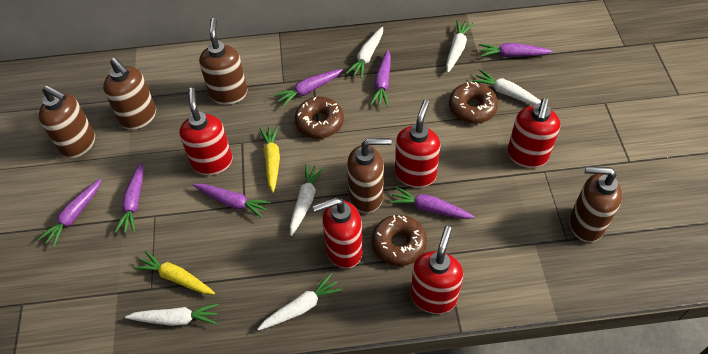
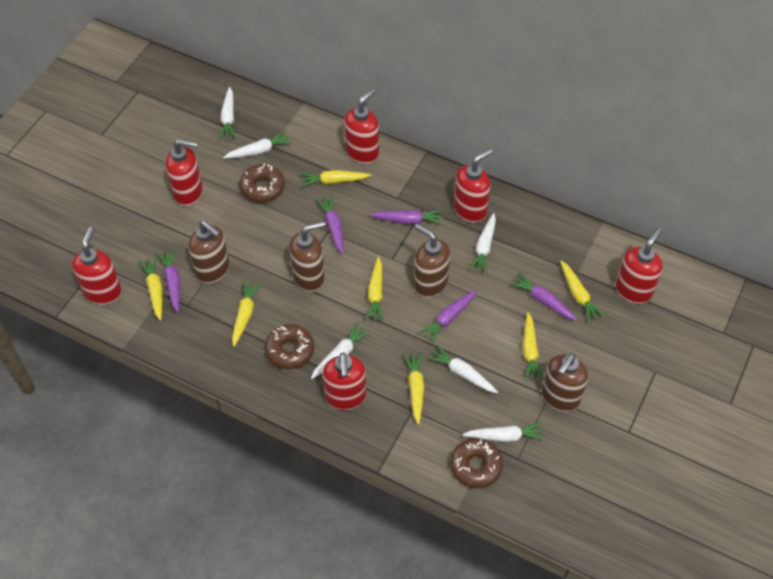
brown soap dispenser: [39,85,95,158] [103,58,156,130] [199,18,248,105] [347,138,392,213] [569,166,622,242] = 5 -> [188,221,230,284] [289,221,326,292] [414,224,450,298] [541,353,588,412] = 4
purple carrot: [38,178,102,248] [114,162,144,233] [193,183,271,218] [274,69,343,107] [370,50,391,107] [390,186,474,219] [479,43,553,57] = 7 -> [157,249,180,313] [316,195,344,255] [370,210,443,224] [419,290,477,344] [510,272,577,320] = 5
red soap dispenser: [179,88,232,175] [313,197,363,269] [395,99,441,188] [410,226,463,314] [507,98,560,168] = 5 -> [72,227,122,305] [166,139,203,206] [323,353,366,410] [344,88,379,164] [454,148,493,223] [615,228,662,304] = 6
yellow carrot: [134,251,215,294] [259,126,280,193] = 2 -> [139,257,162,321] [232,280,261,347] [300,170,371,187] [365,257,384,321] [403,352,424,425] [523,312,544,381] [560,260,605,323] = 7

